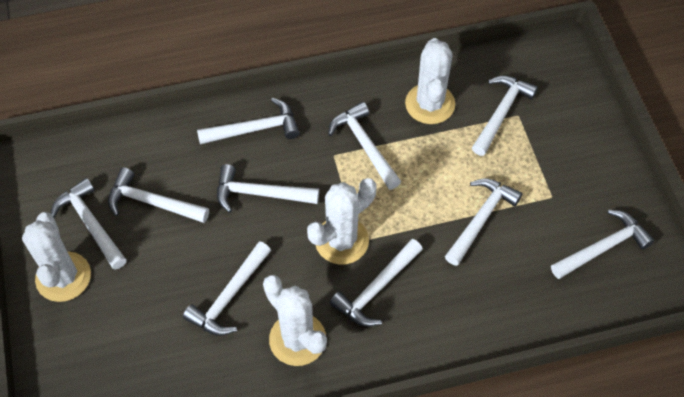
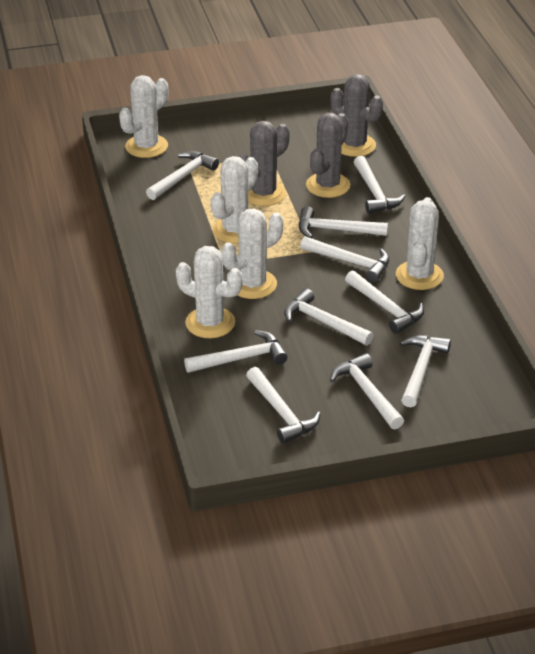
grey cactus: none = 0 -> [240,121,290,206] [306,113,350,198] [331,74,383,157] = 3
white cactus: [22,212,91,302] [263,275,327,366] [307,178,376,265] [405,38,455,124] = 4 -> [119,75,168,158] [176,246,243,338] [211,156,258,244] [221,209,283,299] [396,197,444,290] = 5

